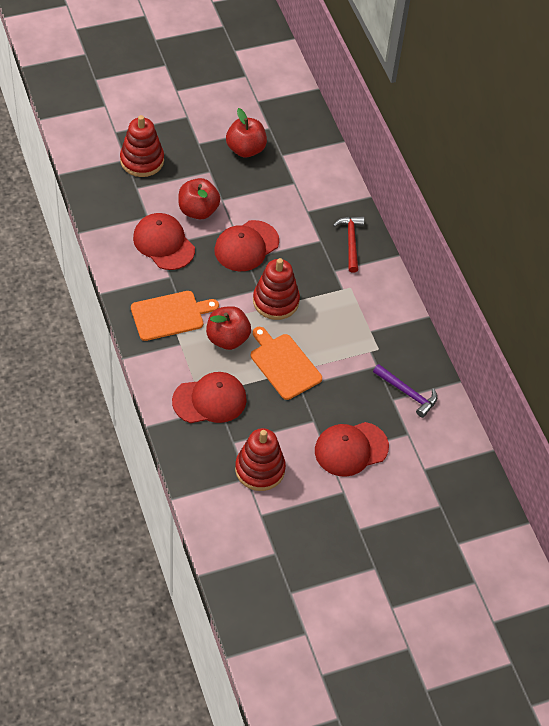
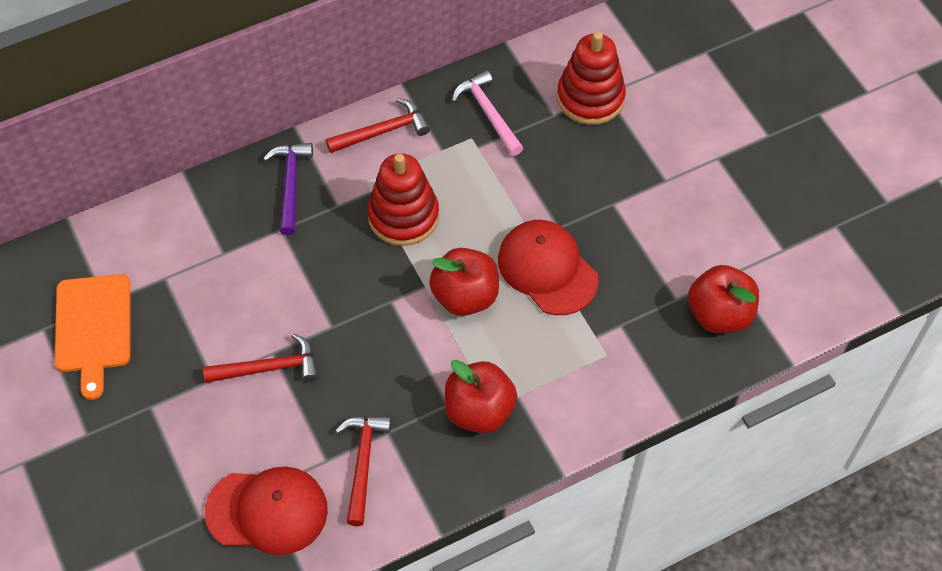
orange cutting board: [131,291,219,341] [251,327,322,400] = 2 -> [55,274,130,400] = 1
pink hammer: none = 0 -> [452,70,524,156] = 1
red cap: [133,213,195,270] [172,372,247,423] [214,220,279,271] [315,422,389,477] = 4 -> [205,467,328,555] [498,220,599,315] = 2
red hammer: [333,216,364,273] = 1 -> [203,333,318,383] [326,98,430,153] [335,416,391,526] = 3
red stacking toy: [120,115,164,177] [235,428,286,491] [253,258,300,320] = 3 -> [367,153,439,246] [557,32,626,125] = 2

